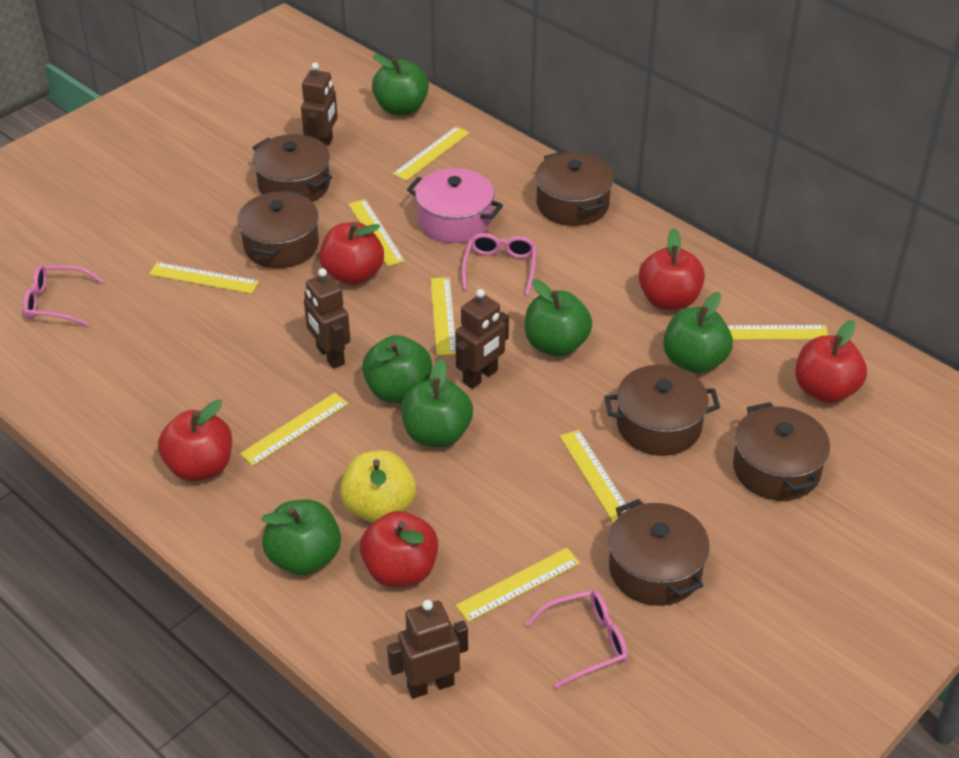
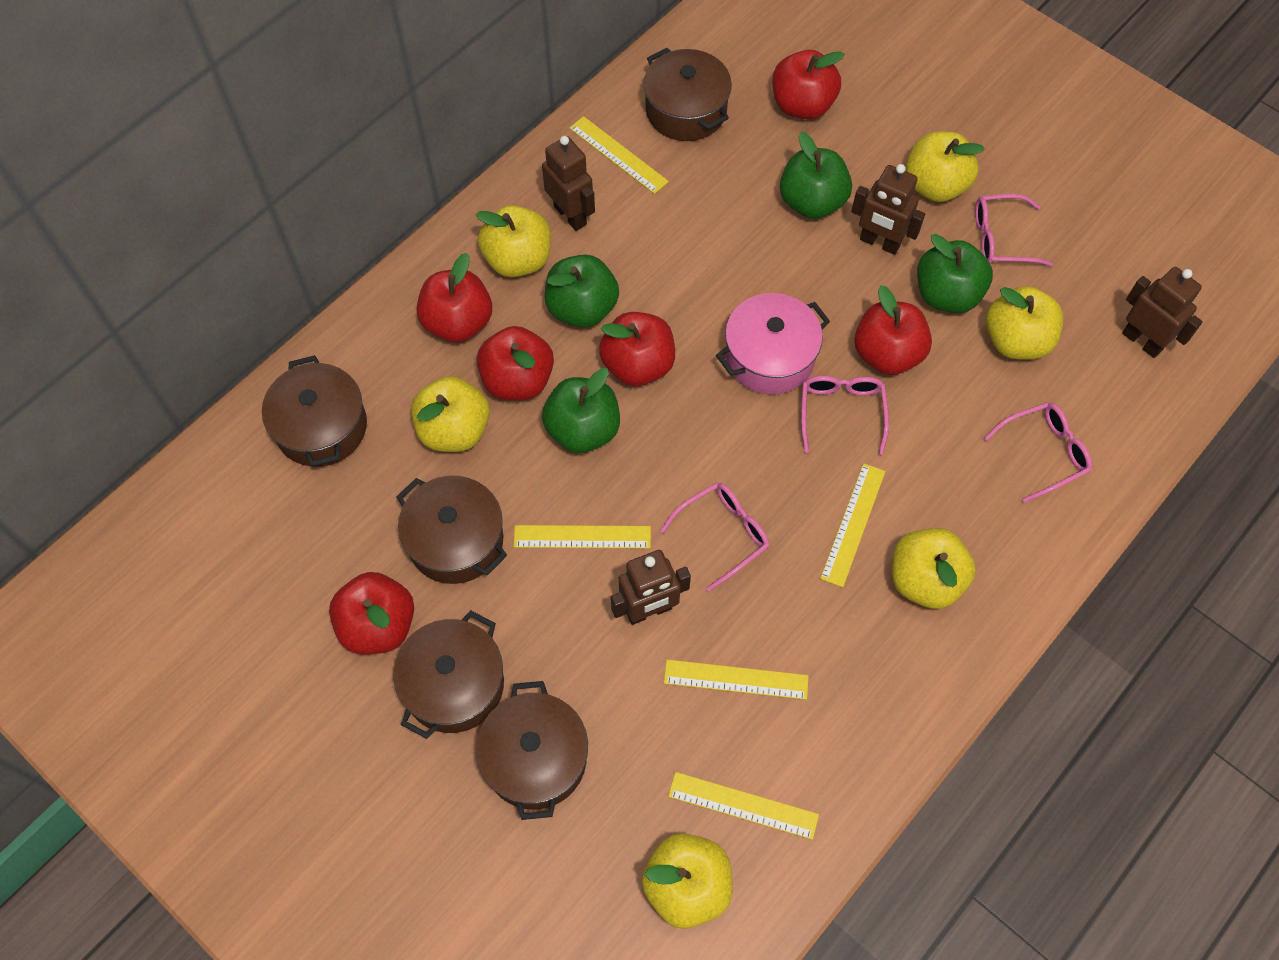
brown pot: [237,190,319,268] [252,134,332,202] [535,151,613,226] [605,365,720,456] [609,499,710,606] [733,402,830,501] = 6 -> [262,355,367,467] [393,610,504,739] [396,476,507,584] [476,681,588,820] [643,48,732,141] = 5
green apple: [261,499,341,575] [362,335,433,403] [372,54,429,116] [401,358,473,447] [525,279,592,356] [663,292,733,374] = 6 -> [542,368,620,453] [545,254,619,328] [780,132,852,219] [917,234,993,313] = 4
pink glasses: [23,265,104,326] [462,233,537,296] [525,590,628,689] = 3 -> [660,482,769,591] [801,376,889,455] [975,194,1053,266] [984,402,1092,503] = 4
red apple: [158,400,232,481] [319,222,384,285] [360,511,438,587] [639,229,705,310] [795,320,867,403] = 5 -> [329,572,414,655] [417,253,492,342] [477,326,554,400] [599,312,675,386] [772,50,844,119] [855,285,932,375] = 6
yellow apple: [340,450,416,523] = 1 -> [411,376,490,452] [476,205,551,277] [642,833,733,929] [892,528,976,609] [906,131,985,202] [986,286,1064,359] = 6
yellow ruler: [149,262,259,294] [240,393,348,466] [348,199,405,266] [393,126,469,181] [430,277,456,356] [456,548,580,622] [560,430,628,523] [727,325,828,340] = 8 -> [514,525,651,548] [569,116,669,194] [664,660,809,700] [668,772,819,840] [820,463,885,587] = 5

